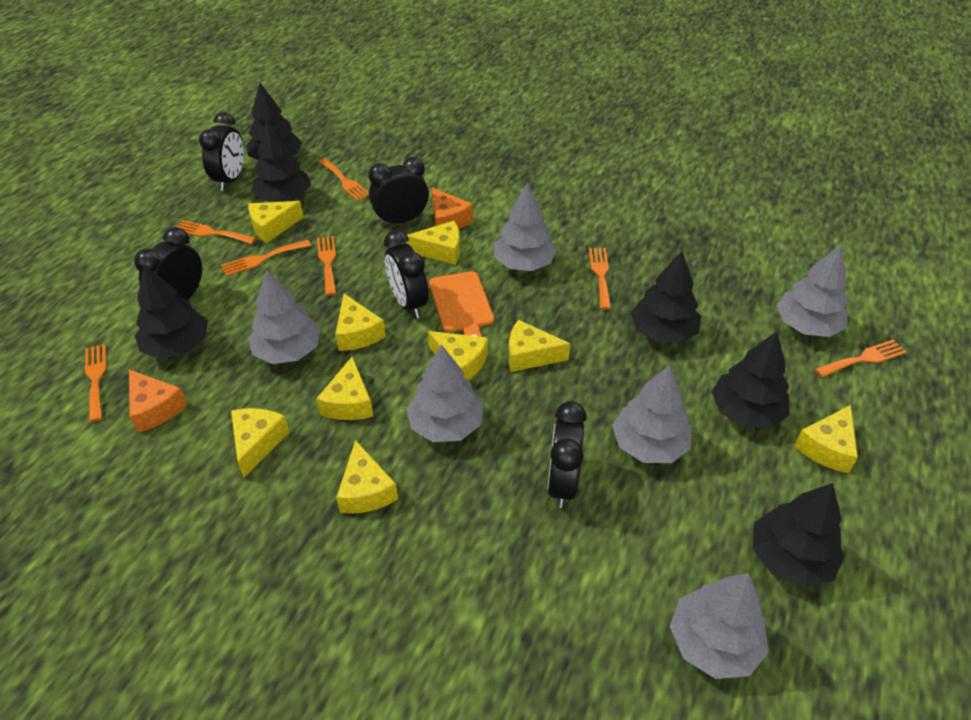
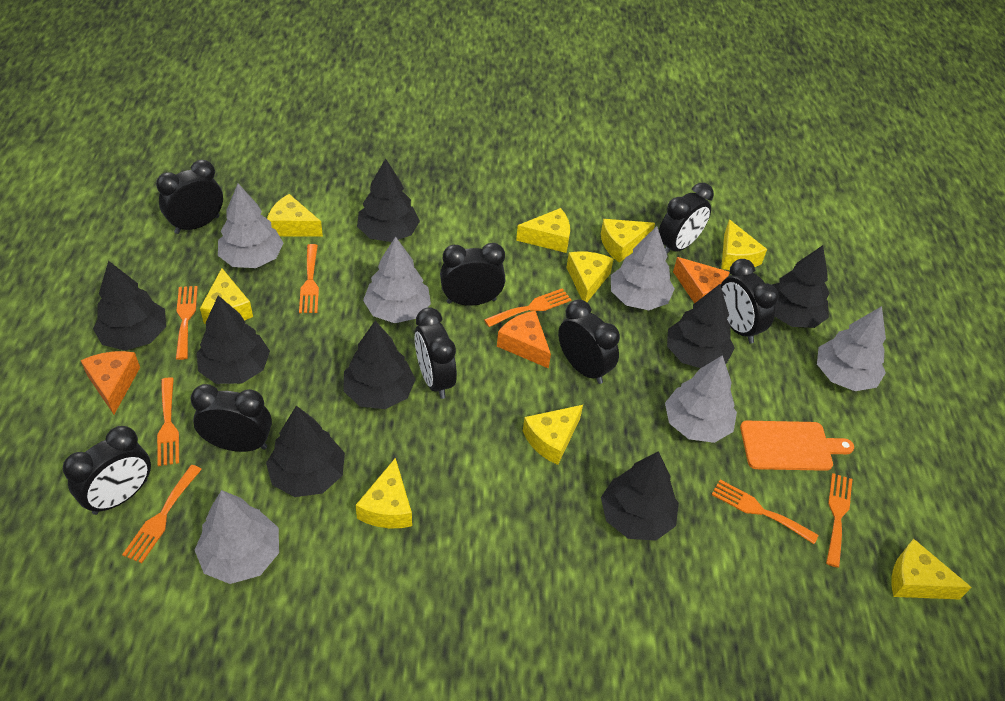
black clock: [134,227,202,300] [199,112,244,191] [368,157,429,226] [384,230,429,318] [548,401,587,508] = 5 -> [63,426,151,515] [156,160,223,234] [191,384,272,452] [415,307,457,399] [440,243,505,306] [558,300,620,384] [659,183,714,254] [721,259,779,343] = 8
black tree: [135,265,208,359] [247,83,302,160] [251,119,311,202] [631,251,701,343] [712,331,790,428] [753,483,845,588] = 6 -> [93,261,166,351] [197,296,270,384] [266,406,345,497] [343,321,416,409] [357,158,420,242] [601,451,679,541] [667,284,734,368] [772,245,829,328] = 8
orange cheese: [129,370,188,433] [431,188,473,229] = 2 -> [81,351,140,414] [497,311,551,369] [673,257,730,304] = 3

